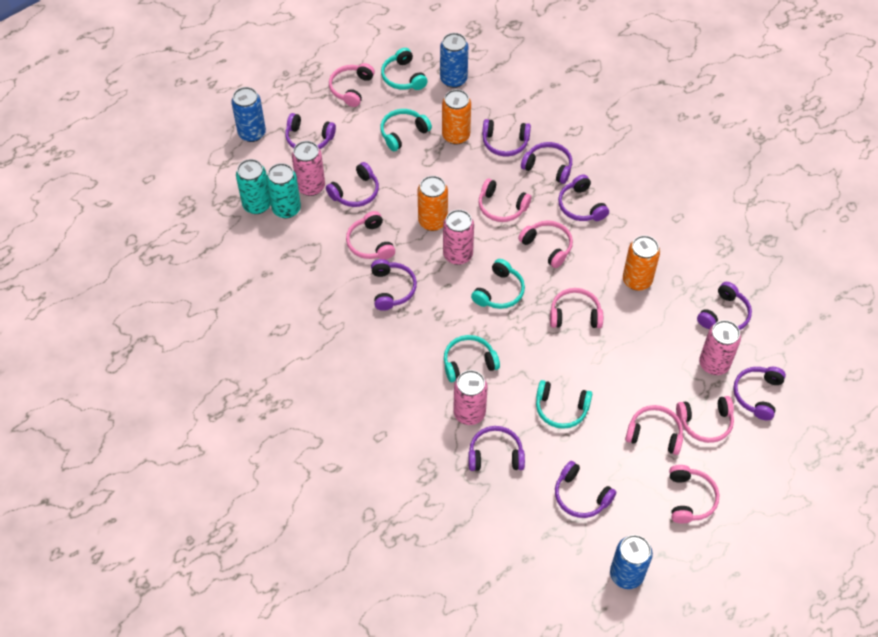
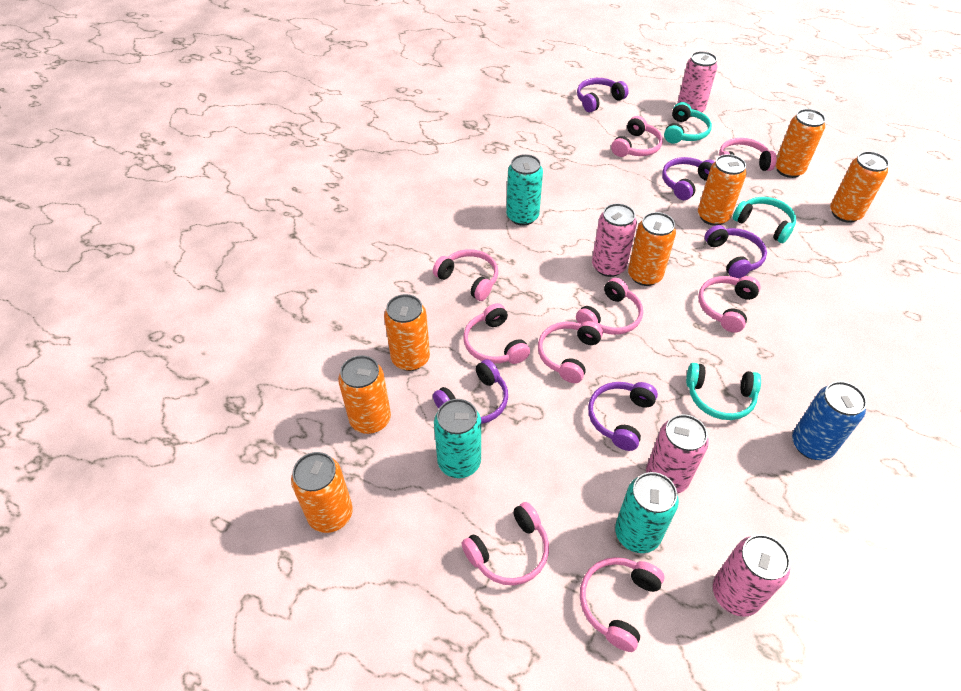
blue can: [231,87,266,142] [440,33,468,88] [610,535,653,589] = 3 -> [792,381,867,460] = 1
orange can: [418,176,448,231] [442,89,471,145] [623,235,660,291] = 3 -> [291,452,353,533] [338,355,391,434] [384,294,430,371] [628,212,676,286] [698,154,747,226] [775,109,826,178] [830,151,889,223] = 7
pink headphones: [329,63,375,107] [346,211,395,260] [479,178,531,222] [518,220,573,268] [550,288,603,328] [625,405,683,455] [669,465,719,523] [676,396,734,443] = 8 -> [433,249,498,301] [461,502,549,585] [464,303,530,364] [538,321,603,383] [576,278,643,335] [580,557,664,652] [611,116,663,157] [698,276,761,333] [719,138,776,171] = 9
purple headphones: [285,113,336,149] [326,162,379,207] [371,259,417,311] [469,426,525,471] [482,119,531,156] [521,142,572,184] [555,461,616,518] [558,174,609,221] [697,282,752,330] [733,367,786,420] = 10 -> [433,359,508,424] [577,78,629,112] [588,382,658,451] [662,157,715,200] [705,225,767,278] = 5
turquoise can: [236,159,271,214] [266,163,301,218] = 2 -> [434,399,481,478] [506,154,543,226] [615,472,679,553] = 3
turquoise headphones: [380,109,432,151] [381,48,428,90] [444,335,500,382] [471,259,525,309] [536,380,592,429] = 5 -> [664,102,712,144] [686,363,761,420] [733,197,796,243] = 3

